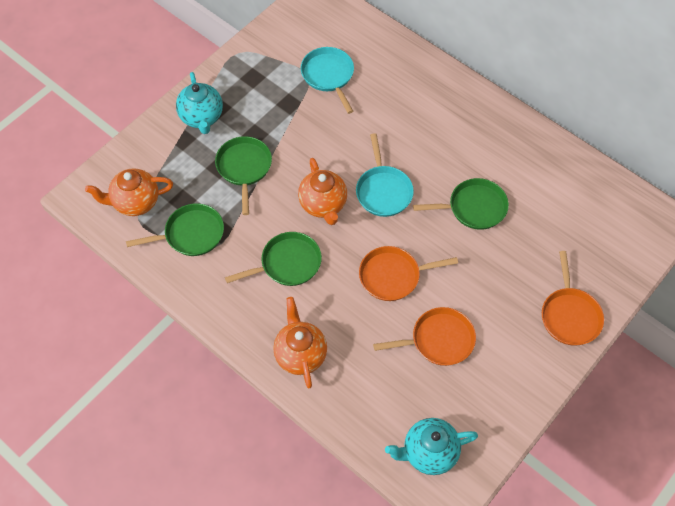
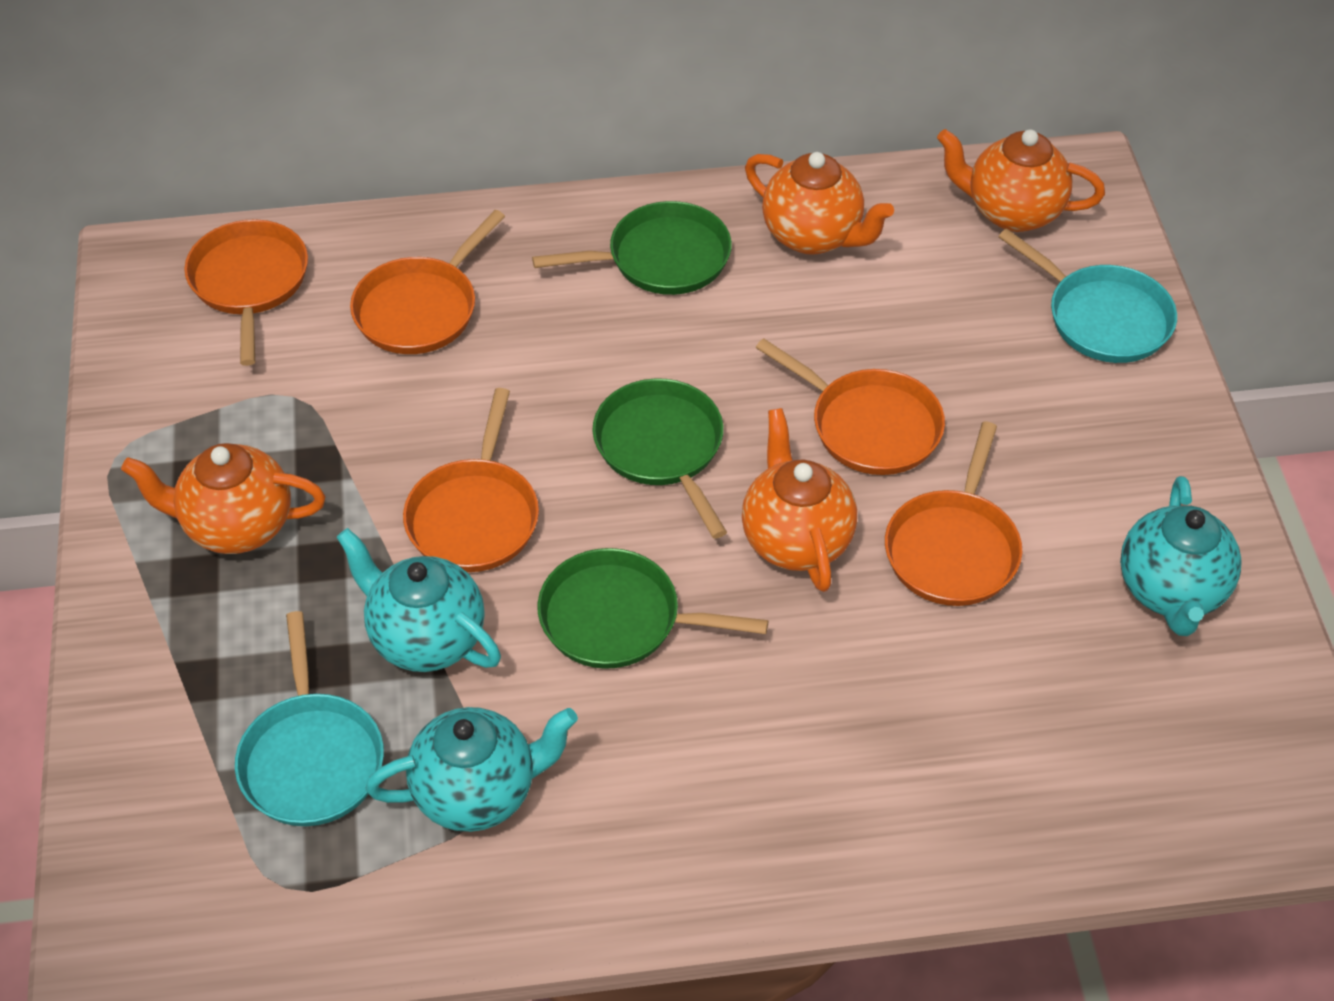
green pan: [126,203,224,256] [215,136,272,215] [225,232,322,286] [413,178,509,230] = 4 -> [532,201,732,295] [537,548,769,669] [592,378,727,539] = 3
orange pan: [359,246,458,301] [373,307,476,366] [542,251,604,346] = 3 -> [184,219,308,366] [350,210,505,354] [403,388,539,572] [756,338,945,475] [885,422,1022,606] = 5
orange teapot: [85,168,173,216] [273,297,327,388] [298,158,347,225] = 3 -> [121,443,326,554] [742,408,857,592] [745,152,894,255] [937,129,1105,232] = 4
turquoise teapot: [176,72,223,134] [385,418,478,475] = 2 -> [336,528,501,672] [366,707,578,832] [1120,476,1242,636] = 3

